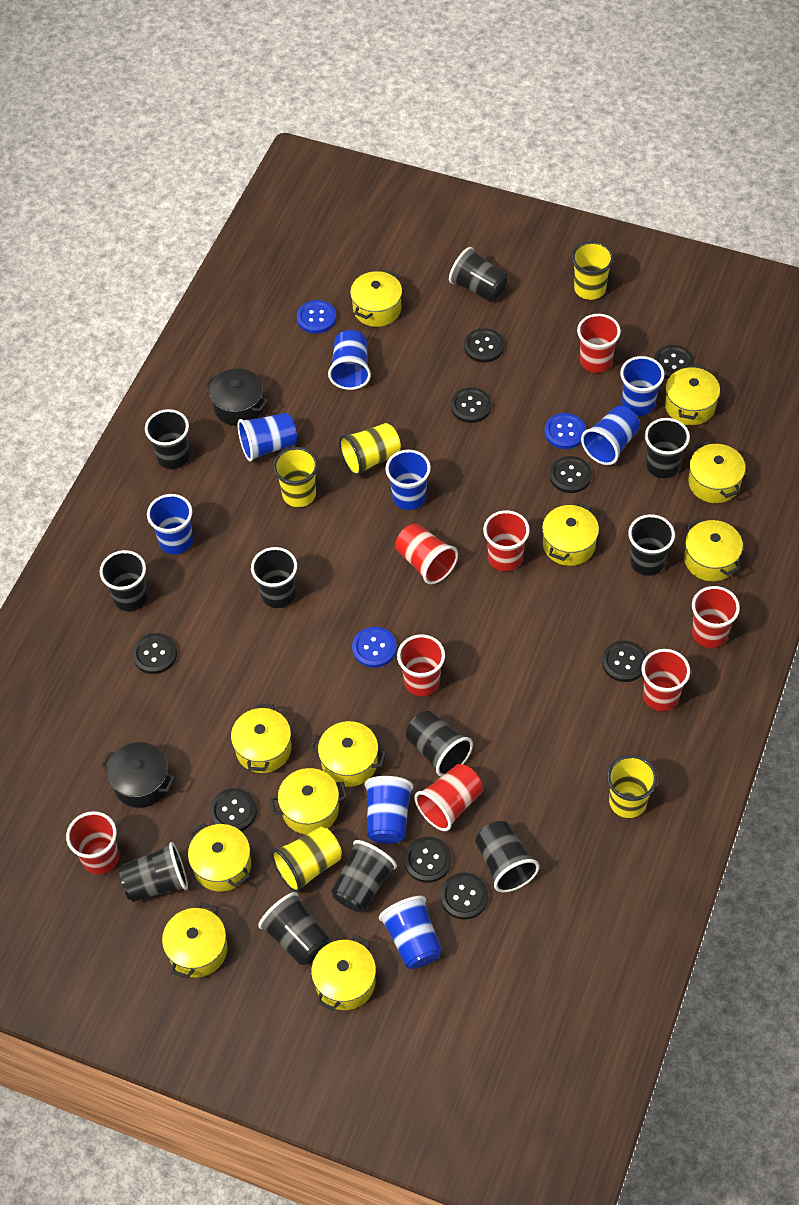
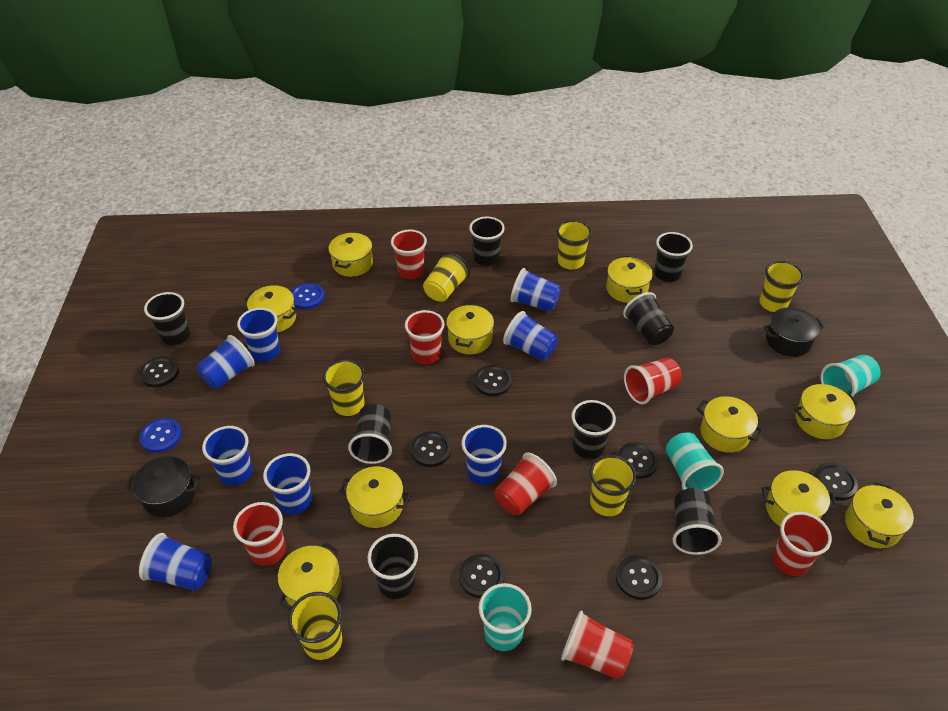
black button: [132,633,177,674] [210,788,257,831] [404,837,452,883] [440,872,489,920] [451,387,492,423] [464,328,504,363] [550,456,592,493] [602,641,646,682] [654,345,694,379] = 9 -> [139,357,179,387] [411,431,451,467] [459,554,505,598] [474,365,512,396] [616,555,663,600] [617,442,659,479] [813,463,858,501] = 7
black cup: [100,550,148,611] [119,842,188,902] [145,409,190,469] [251,547,297,608] [258,892,329,965] [331,840,397,912] [406,711,473,777] [449,247,507,302] [475,821,540,892] [628,514,675,576] [645,418,690,478] = 11 -> [144,292,190,345] [348,404,392,464] [368,534,418,599] [469,216,505,266] [572,400,616,459] [623,292,674,345] [654,232,693,282] [673,488,722,555] = 8
blue button: [297,300,336,334] [352,627,397,668] [545,413,586,449] = 3 -> [139,418,182,453] [291,283,325,309] = 2
red cup: [66,811,119,874] [395,523,458,584] [397,634,445,696] [414,764,483,831] [483,510,530,571] [577,314,621,373] [641,649,690,711] [692,586,740,648] = 8 -> [233,502,286,566] [391,229,427,279] [405,310,444,364] [495,452,557,515] [561,611,634,679] [624,357,682,404] [772,512,832,576] = 7
turquoise cup: none = 0 -> [479,583,532,651] [666,432,724,491] [821,355,881,397] = 3
yellow cup: [271,827,342,893] [273,447,318,507] [339,423,401,476] [572,241,614,300] [607,755,657,818] = 5 -> [288,592,342,660] [323,359,365,416] [423,252,470,302] [557,220,592,270] [590,455,637,516] [759,261,804,312] = 6
yellow pot: [162,902,228,979] [188,823,251,892] [231,704,292,773] [270,768,348,834] [310,721,387,787] [311,934,376,1011] [350,270,402,327] [542,502,599,566] [665,364,720,425] [684,518,743,582] [688,441,746,503] = 11 -> [244,285,298,333] [278,543,342,610] [329,232,373,277] [339,466,411,528] [446,304,494,354] [606,256,653,303] [697,396,764,453] [762,470,837,527] [794,384,859,439] [845,482,914,548] = 10

